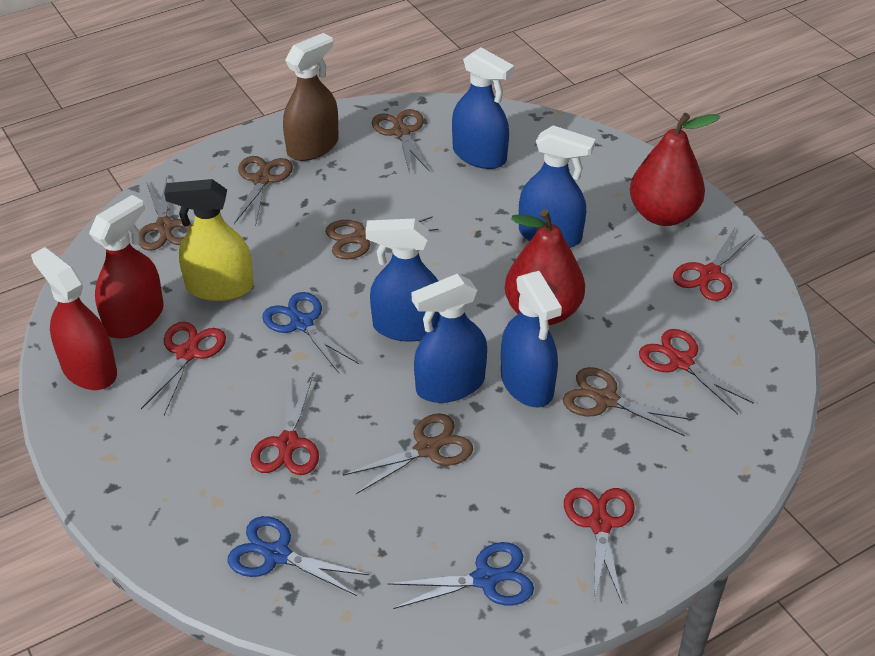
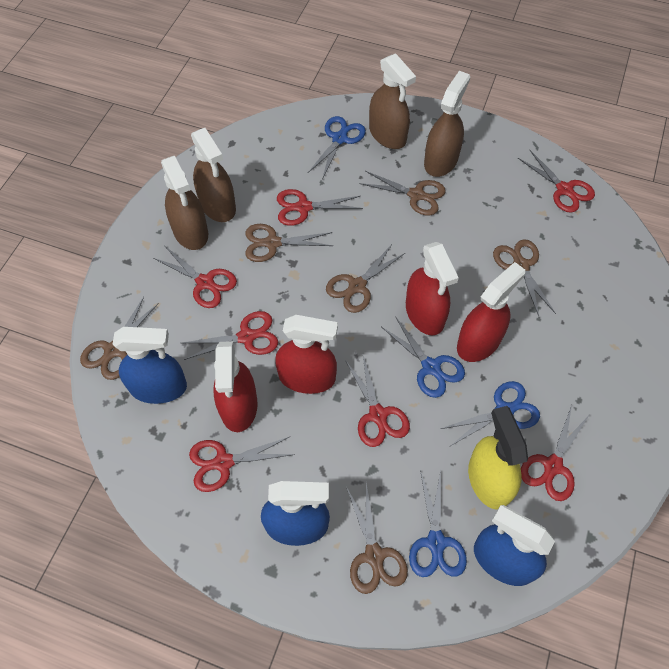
blue scissors: [227,516,369,596] [262,292,359,373] [388,542,534,609] = 3 -> [308,116,366,179] [382,316,465,398] [409,470,467,577] [441,381,540,447] = 4
blue spray bottle: [366,219,438,341] [412,274,487,403] [452,47,514,169] [501,271,562,408] [519,125,596,248] = 5 -> [112,327,187,404] [261,481,330,546] [474,505,555,586] = 3
brown spray bottle: [283,33,339,161] = 1 -> [161,156,208,250] [191,128,236,222] [369,53,416,149] [424,71,470,177] = 4
red pear: [505,209,585,325] [630,113,720,226] = 2 -> none = 0
red scissors: [141,321,226,415] [251,376,319,475] [564,488,635,603] [639,329,754,414] [673,228,755,301] = 5 -> [153,245,237,308] [183,311,278,360] [189,437,295,492] [277,189,363,226] [345,356,410,447] [518,150,595,213] [521,405,589,501] = 7
red spray bottle: [31,247,117,390] [89,195,164,338] = 2 -> [213,341,258,432] [275,315,338,394] [406,242,459,335] [457,262,525,362] = 4

